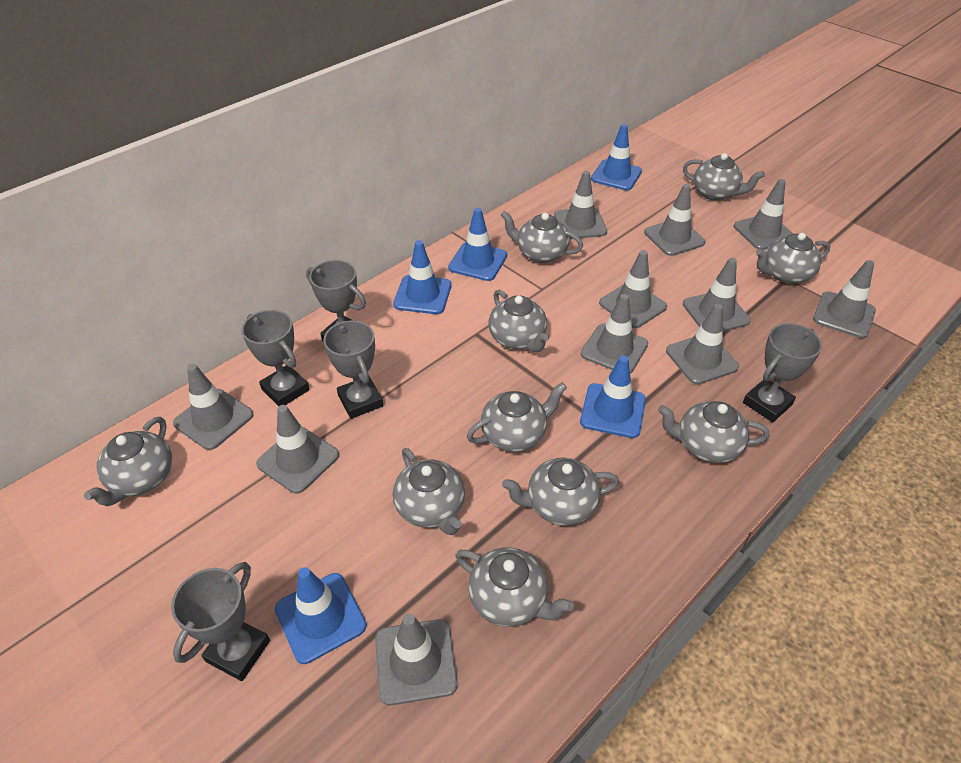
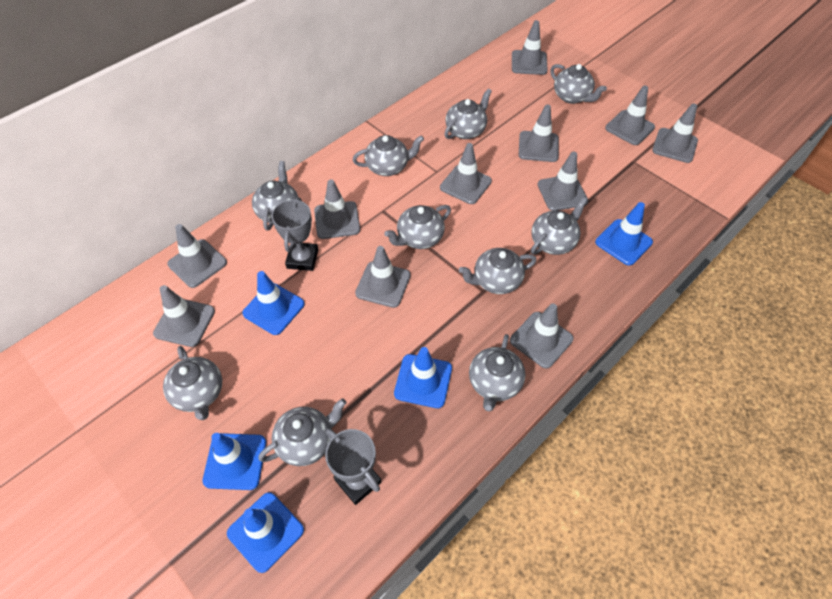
grey trophy: [171,562,270,681] [242,310,310,406] [306,260,366,342] [324,320,383,419] [743,323,822,422] = 5 -> [271,197,318,271] [325,428,382,505] = 2

